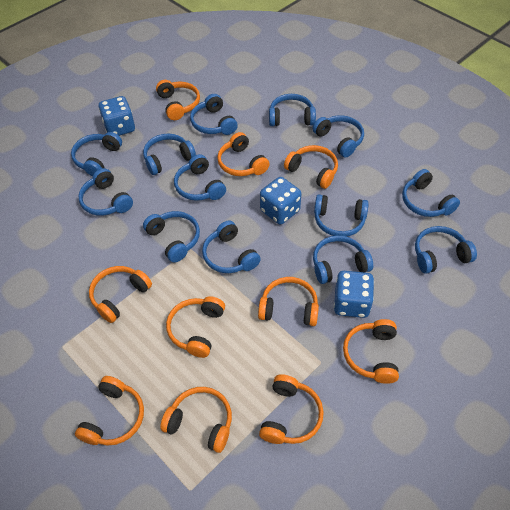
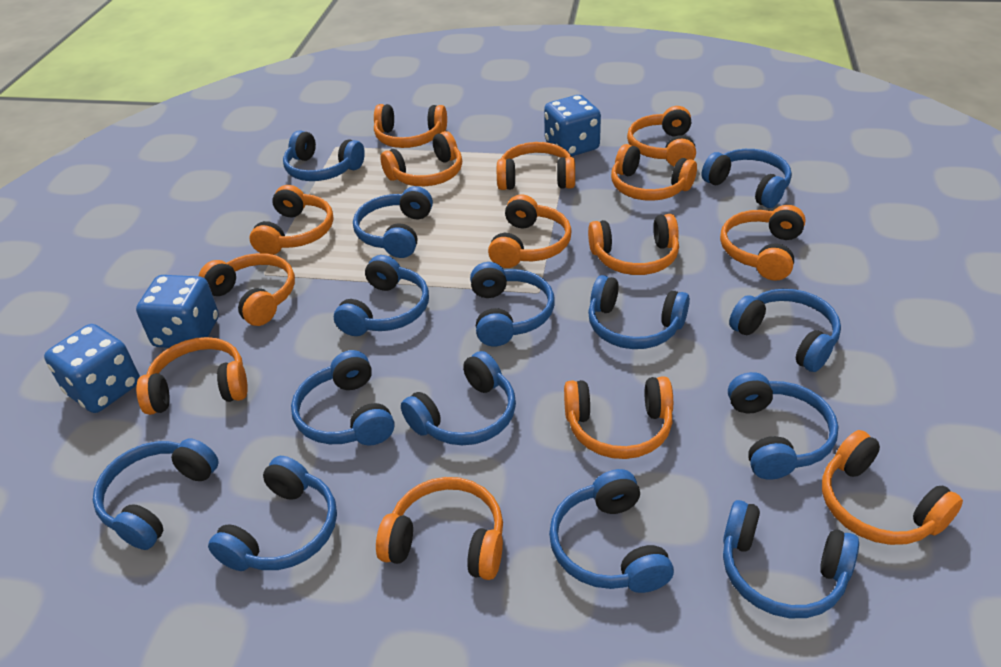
blue headphones: [71,132,122,176] [78,168,133,216] [143,134,196,175] [143,211,200,262] [174,154,226,201] [190,94,238,135] [202,220,261,273] [269,94,316,126] [313,115,364,158] [313,235,373,284] [314,194,369,237] [402,169,460,217] [415,226,477,274] = 13 -> [93,438,219,550] [208,456,337,571] [283,130,365,181] [291,350,394,446] [334,255,429,336] [353,186,433,258] [401,351,516,445] [470,262,555,346] [549,469,674,593] [588,275,690,349] [702,149,792,208] [723,500,859,618] [728,372,839,480] [729,289,841,372] = 14
orange headphones: [75,376,144,446] [89,266,152,323] [156,80,200,120] [160,387,232,453] [166,296,225,358] [217,132,270,176] [258,277,319,326] [259,374,324,444] [284,145,338,189] [343,319,399,384] = 10 -> [136,337,248,415] [199,253,295,326] [250,185,333,255] [374,104,447,148] [376,477,503,580] [380,131,462,186] [488,195,572,268] [497,142,575,190] [564,376,673,459] [588,214,679,275] [611,144,697,201] [627,106,696,167] [720,205,806,281] [822,430,963,545] = 14

